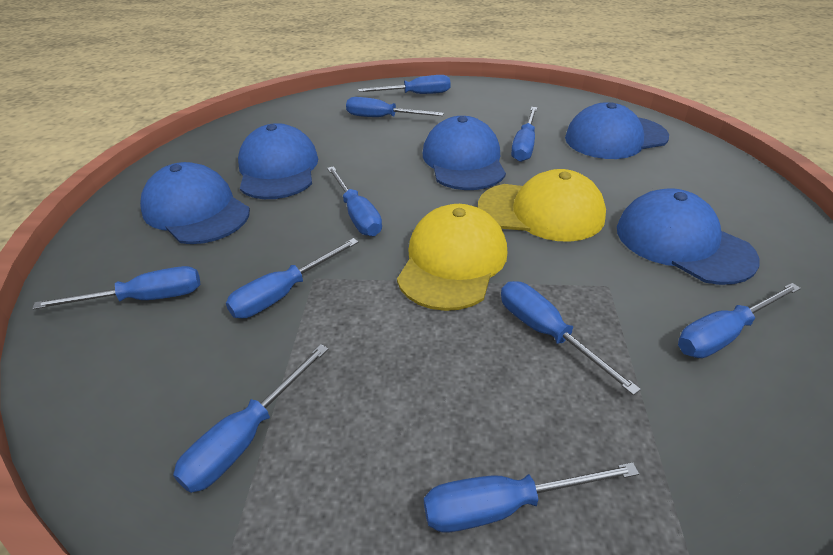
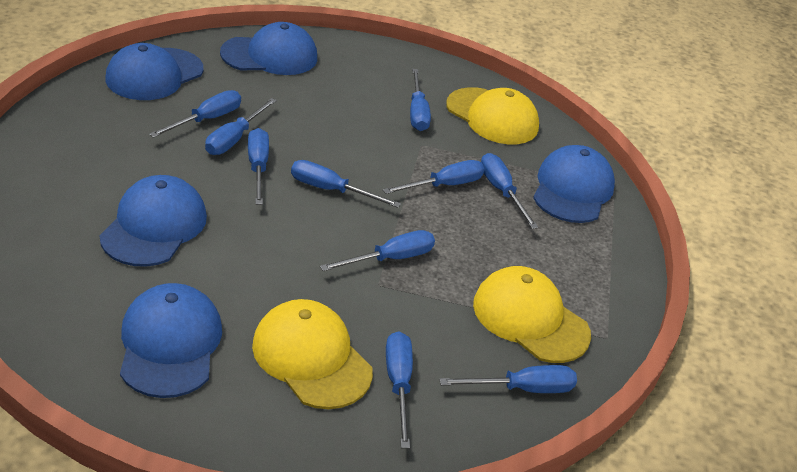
yellow cap: [397,204,507,311] [478,169,606,242] = 2 -> [252,299,373,409] [446,87,539,144] [473,266,591,363] = 3

